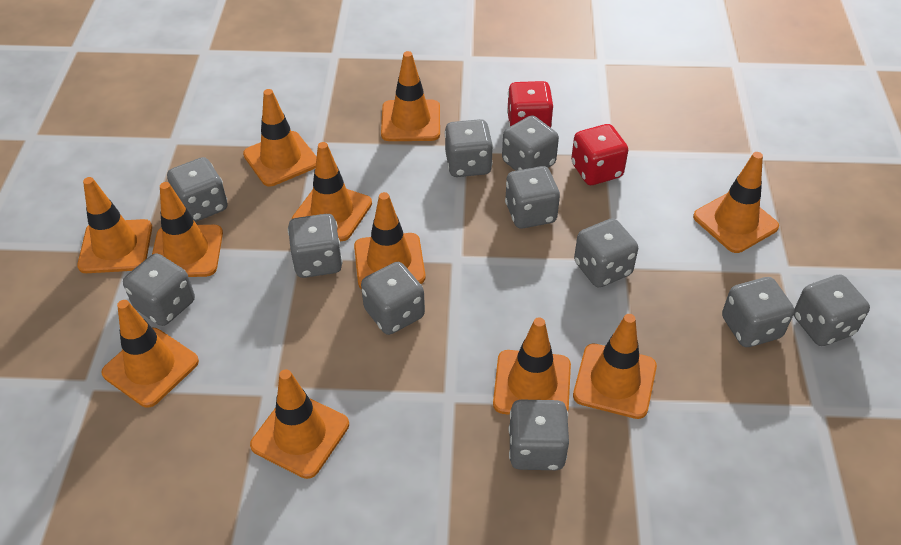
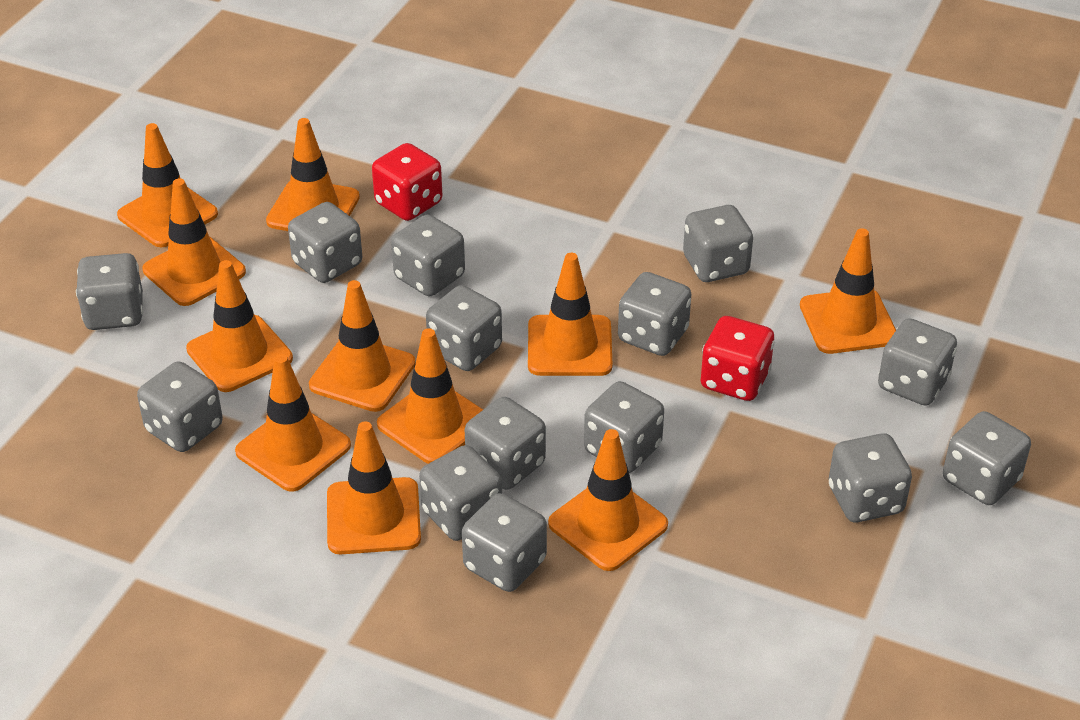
grey dice: [123,253,195,326] [167,157,227,222] [288,214,343,278] [361,262,425,335] [444,119,493,177] [502,115,559,171] [505,166,560,229] [508,400,569,470] [574,218,638,288] [722,277,794,347] [794,274,870,346] = 11 -> [76,253,143,330] [137,361,223,452] [288,202,362,283] [391,214,465,296] [419,445,502,541] [426,285,502,371] [462,493,547,592] [465,397,546,490] [584,381,664,473] [618,272,691,356] [683,205,753,282] [829,433,912,522] [878,318,957,406] [943,411,1031,505] = 14

